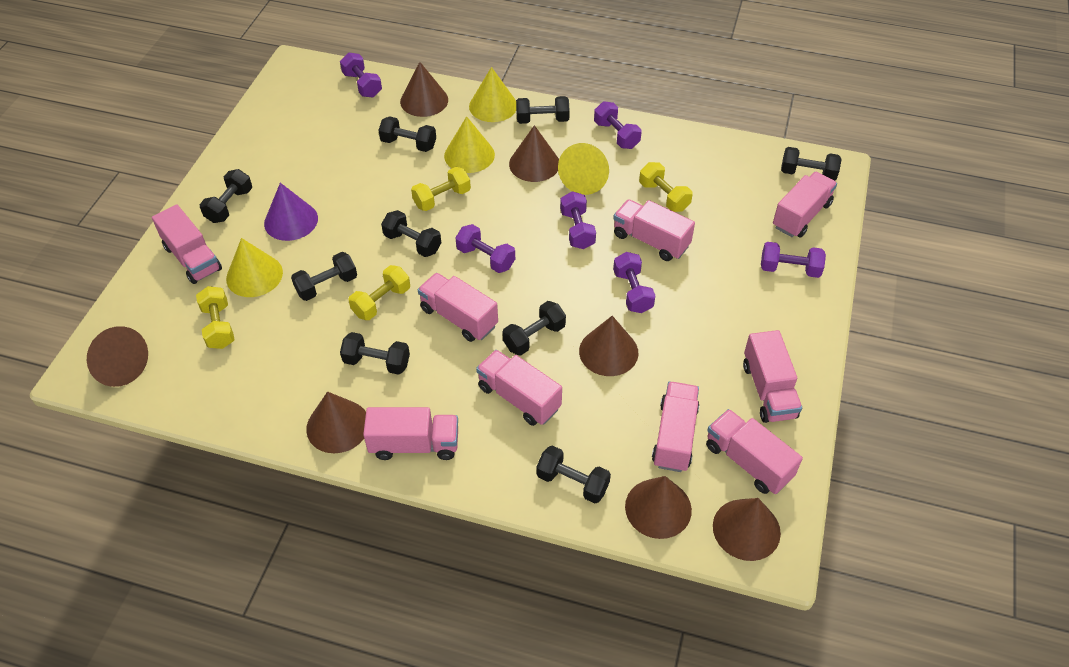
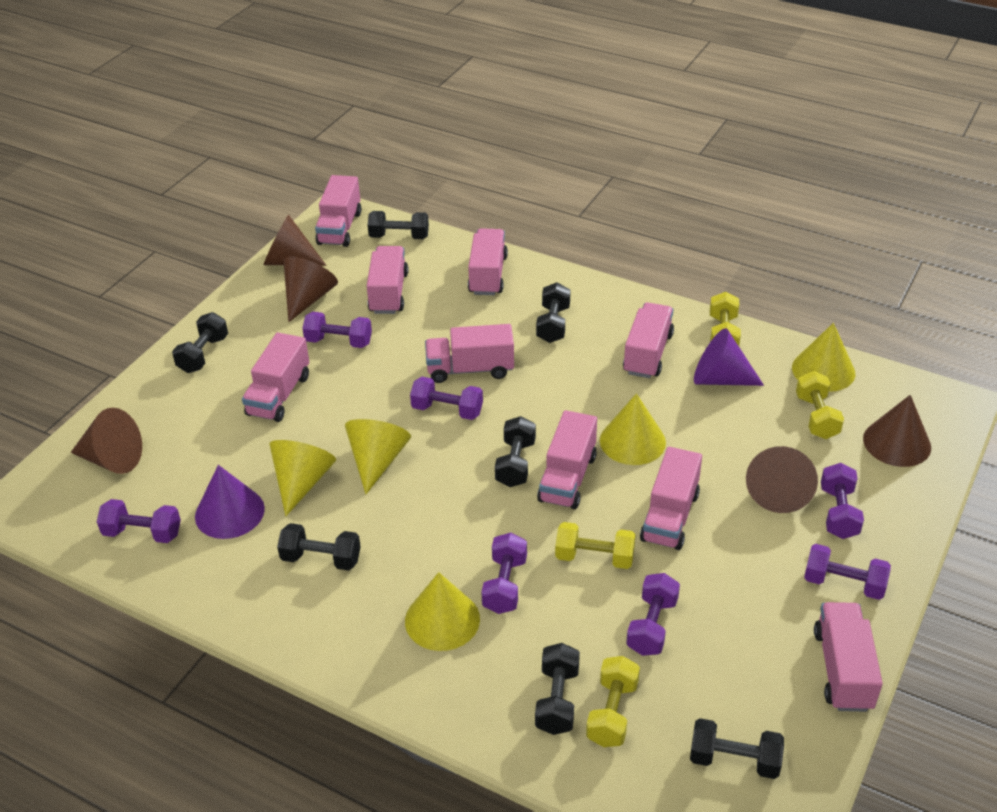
black dumbbell: [200,169,252,223] [291,252,357,301] [340,332,410,375] [378,116,436,152] [381,210,441,257] [502,301,566,355] [516,96,570,124] [537,446,611,503] [781,147,842,181] = 9 -> [172,312,228,373] [277,523,361,571] [368,211,429,239] [495,416,536,487] [535,643,580,735] [536,283,571,343] [690,718,784,779] = 7
brown cone: [87,326,148,387] [306,391,366,453] [400,62,448,117] [509,125,559,182] [579,316,638,376] [625,476,692,539] [713,498,781,561] = 7 -> [71,408,142,474] [263,215,326,266] [284,257,338,322] [746,446,818,513] [863,395,931,467] = 5
purple cone: [264,183,318,241] = 1 -> [195,465,265,539] [694,328,764,386] = 2
purple dumbbell: [340,53,382,98] [456,224,515,273] [560,191,596,249] [594,101,642,149] [613,252,655,313] [761,242,826,278] = 6 -> [97,499,181,543] [302,312,372,348] [410,377,483,420] [481,533,527,614] [626,573,680,656] [804,544,891,600] [821,463,864,539] = 7
yellow cone: [226,238,283,297] [444,116,495,173] [469,67,516,122] [558,143,609,195] = 4 -> [269,440,336,516] [345,419,411,494] [405,572,480,651] [600,393,666,465] [792,323,855,392] = 5

